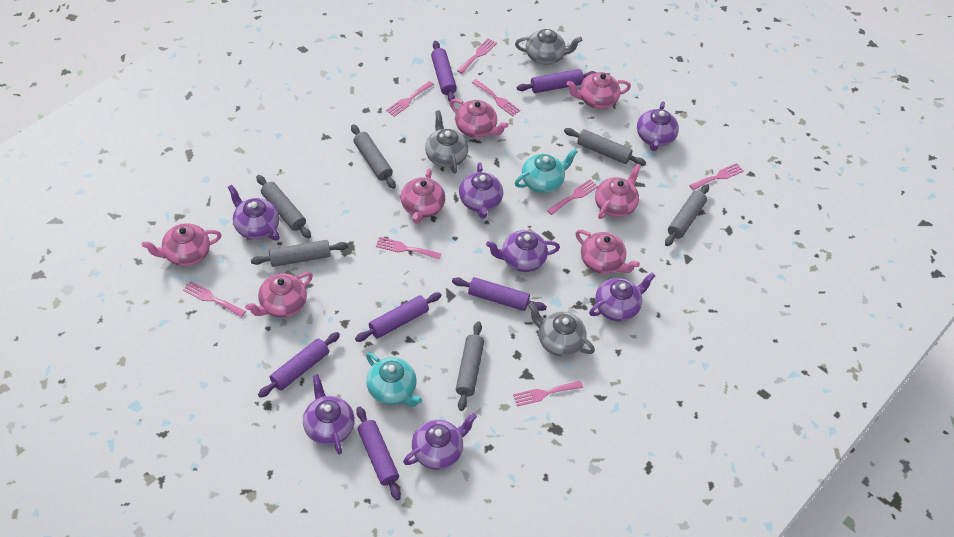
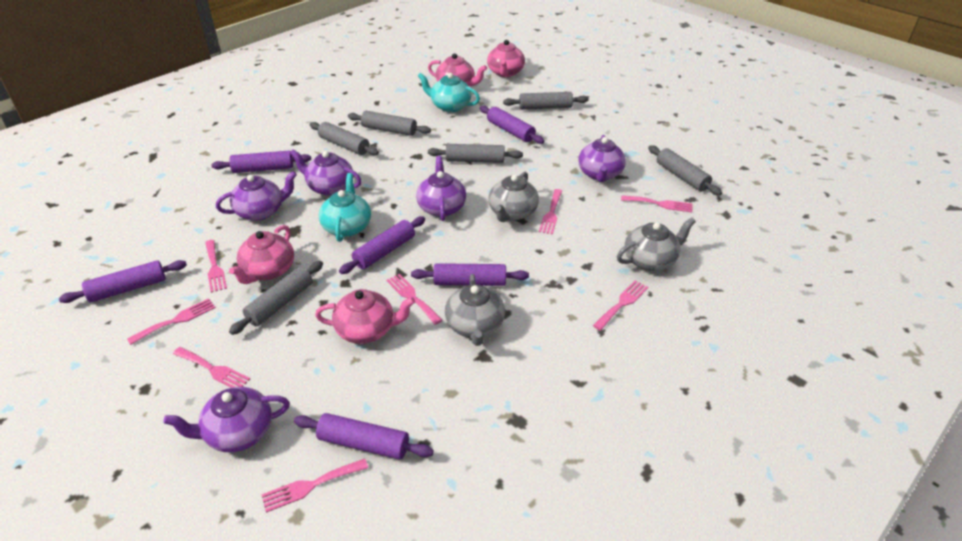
pink teapot: [142,223,221,266] [245,272,313,318] [401,168,445,224] [450,99,509,138] [567,72,631,109] [576,230,640,274] [595,163,641,219] = 7 -> [229,225,294,284] [315,289,415,344] [428,53,487,87] [487,40,525,77] = 4
purple teapot: [228,185,280,241] [303,374,355,455] [403,413,477,470] [459,162,503,219] [486,230,560,272] [589,272,655,322] [637,101,679,151] = 7 -> [163,387,290,452] [216,171,297,221] [290,149,361,196] [416,156,466,221] [578,135,626,182] = 5

